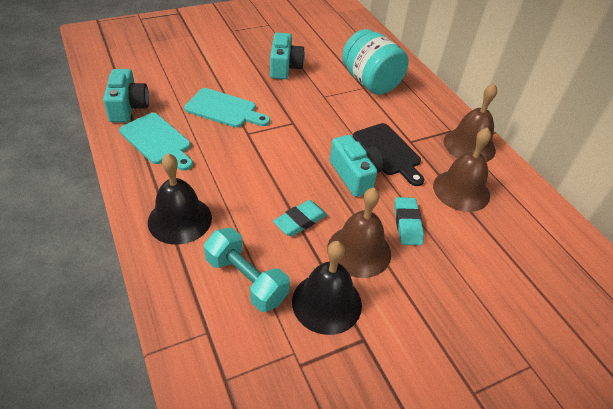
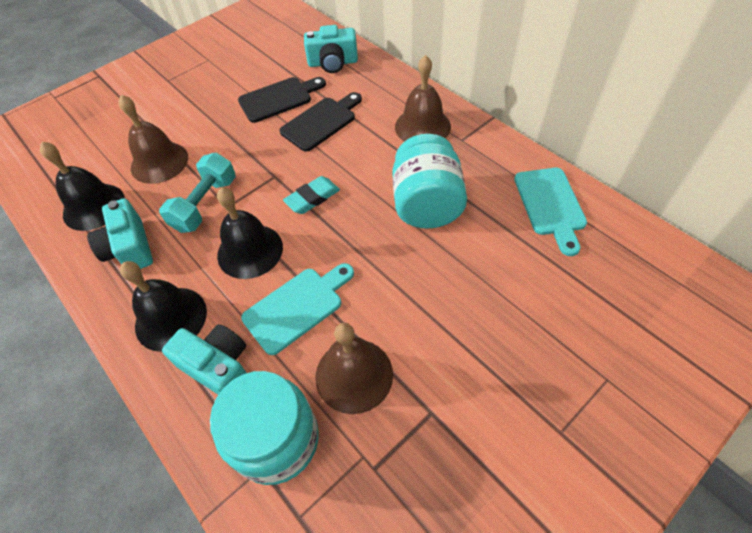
black bell: [148,153,212,245] [292,241,362,335] = 2 -> [40,142,125,231] [120,261,207,352] [217,187,283,279] = 3
black cutting board: [353,123,424,186] = 1 -> [238,77,326,123] [280,92,362,152] = 2
turquoise eraser: [273,200,327,237] [394,197,424,245] = 2 -> [283,176,340,214] = 1
turquoise jar: [342,29,409,95] = 1 -> [210,371,319,485] [392,134,467,229] = 2

